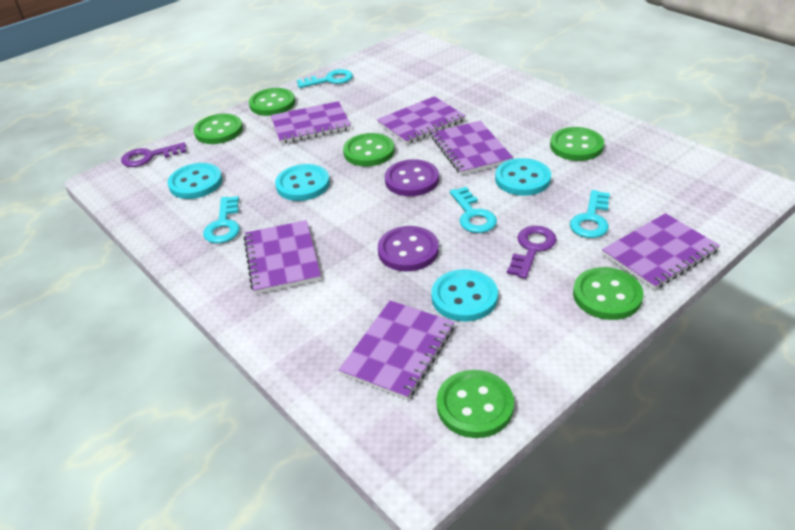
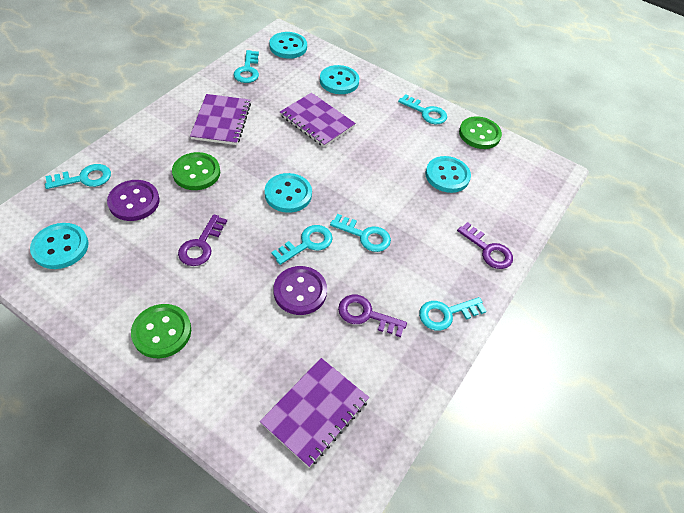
green button: [194,114,243,144] [249,88,295,116] [343,133,395,167] [437,370,514,438] [550,127,604,161] [573,267,643,320] = 6 -> [131,304,191,358] [172,152,220,190] [459,116,502,149] = 3
purple key: [121,142,186,167] [507,226,557,279] = 2 -> [178,214,227,266] [338,295,407,337] [457,222,513,269] = 3
purple notebook: [244,220,321,294] [271,101,351,144] [339,301,455,400] [377,96,466,145] [431,121,513,175] [602,213,720,290] = 6 -> [190,94,251,145] [260,358,369,467] [280,93,356,147] = 3
turquoise button: [168,163,222,199] [275,164,330,201] [431,269,498,321] [495,158,551,196] = 4 -> [30,223,89,269] [265,173,312,213] [269,32,307,59] [320,65,359,94] [426,156,471,193] = 5
turquoise key: [203,196,240,243] [297,69,353,88] [450,187,497,233] [570,190,610,238] = 4 -> [45,164,111,189] [234,50,259,83] [271,225,333,265] [330,214,391,252] [398,94,447,124] [419,297,487,331] = 6

